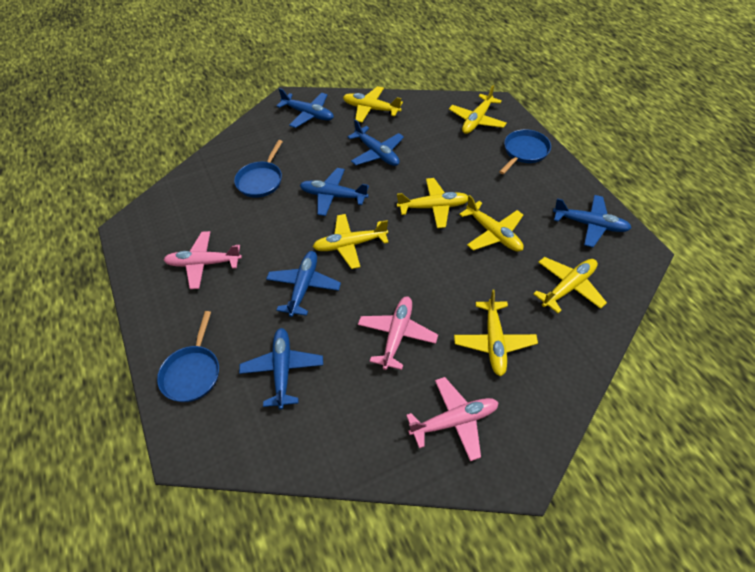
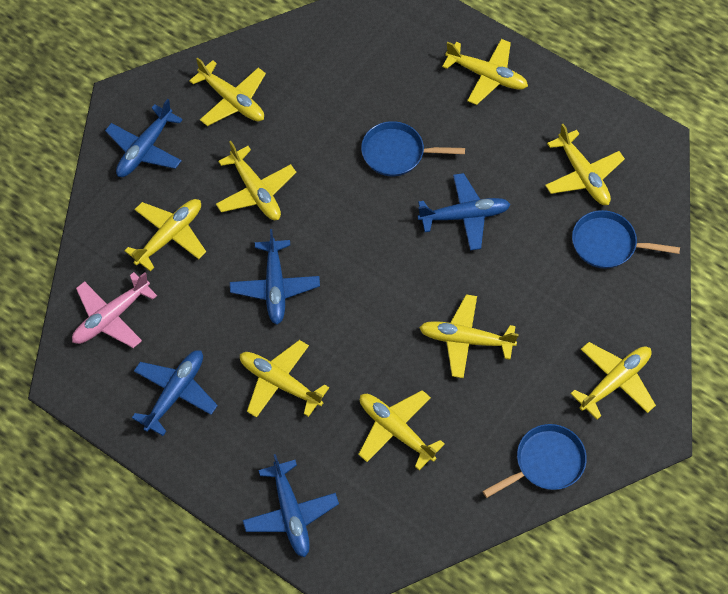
blue plane: [239,328,323,409] [266,251,341,317] [276,88,334,128] [300,168,369,216] [347,119,404,166] [553,195,631,247] = 6 -> [105,99,183,177] [132,350,218,436] [230,229,320,324] [243,454,339,557] [418,173,510,250] = 5
pink plane: [164,231,242,289] [358,296,438,370] [406,377,499,461] = 3 -> [72,272,157,348] = 1
yellow plane: [313,214,389,269] [343,86,403,123] [397,178,468,228] [449,85,507,134] [454,290,538,376] [459,195,524,252] [533,257,607,313] = 7 -> [125,199,206,272] [189,58,266,126] [216,141,296,220] [240,340,329,418] [358,390,445,470] [419,294,519,378] [442,39,528,105] [545,124,625,205] [570,342,656,419] = 9

